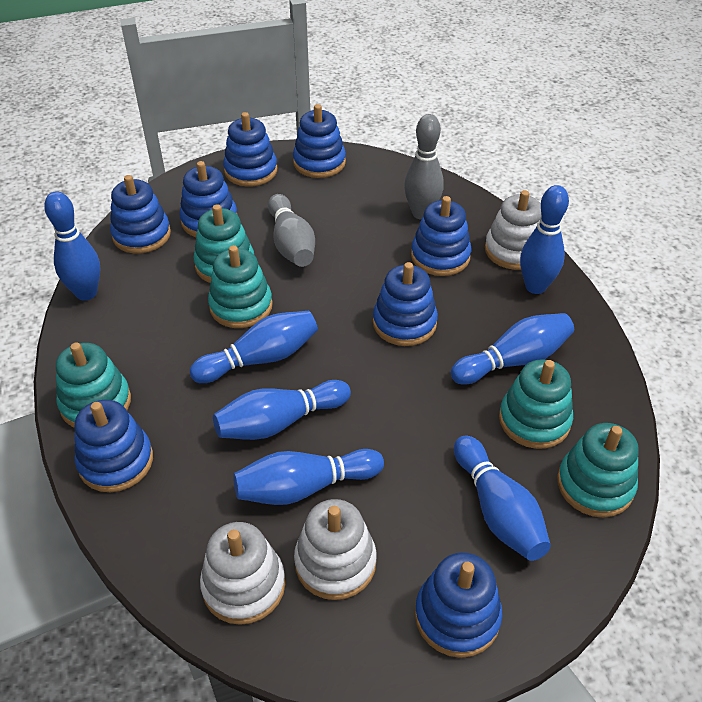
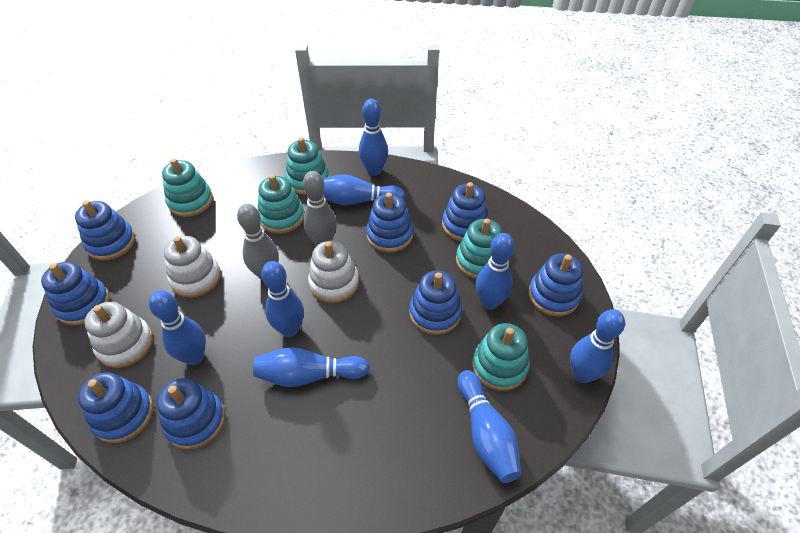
blue bowling pin: [44,191,100,301] [190,311,318,383] [213,380,351,440] [233,449,384,505] [451,313,574,385] [454,435,551,561] [520,185,569,294] = 7 -> [149,290,206,365] [253,347,370,387] [261,261,304,337] [323,174,405,205] [359,99,388,176] [458,370,521,483] [476,233,515,310] [570,309,625,383] = 8

